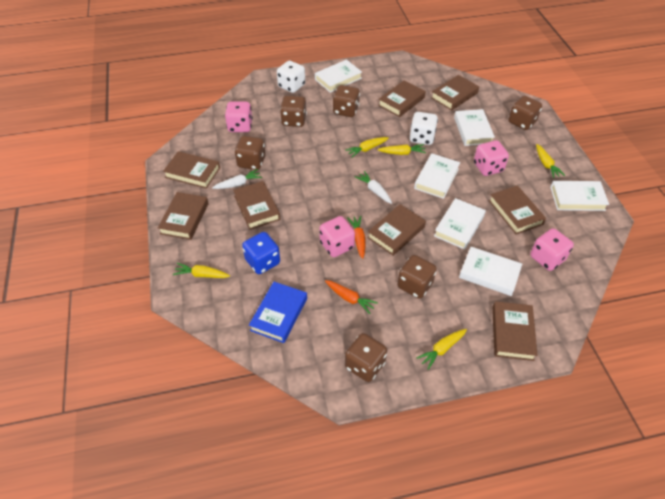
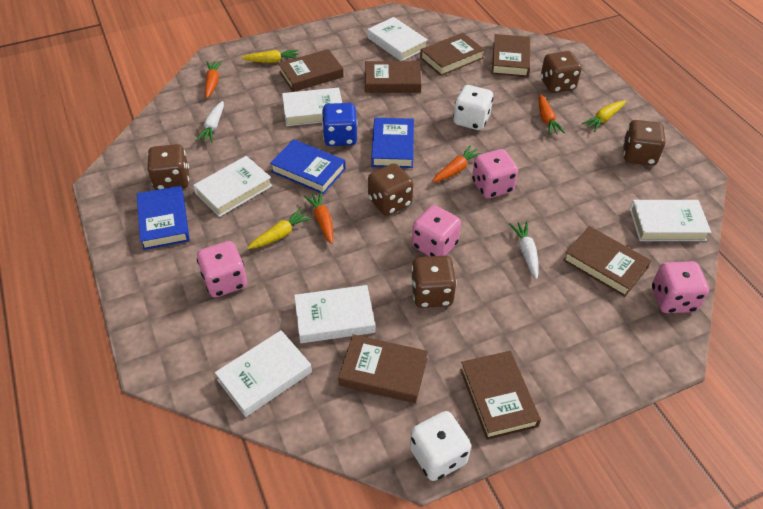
blue book: [249,282,307,343] = 1 -> [137,186,190,250] [270,139,346,194] [371,118,414,168] = 3
brown book: [158,192,209,240] [163,151,220,189] [233,181,280,230] [367,204,426,256] [378,80,426,117] [431,75,479,111] [489,185,546,234] [492,301,537,361] = 8 -> [278,49,344,92] [338,334,428,403] [365,61,421,93] [420,33,485,76] [460,351,541,440] [492,34,530,77] [563,226,651,297] = 7
brown dice: [235,136,266,170] [280,96,307,127] [333,85,360,117] [345,333,387,382] [397,255,437,299] [508,96,542,130] = 6 -> [147,144,189,190] [368,163,413,216] [411,256,457,308] [541,51,582,93] [623,120,666,165] = 5
orange carrot: [325,280,378,314] [347,216,366,259] = 2 -> [205,61,222,98] [304,191,333,244] [432,145,483,182] [538,94,565,135] = 4
yellow carrot: [173,263,230,278] [345,137,389,157] [377,144,426,155] [416,329,467,370] [536,144,565,178] = 5 -> [241,50,299,63] [247,208,312,249] [581,100,626,132] = 3

